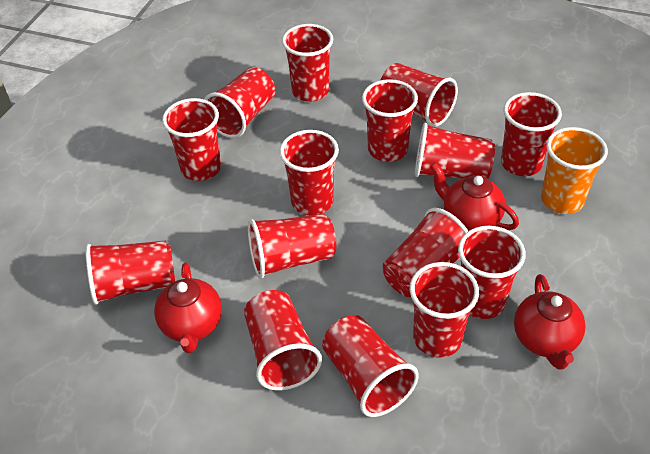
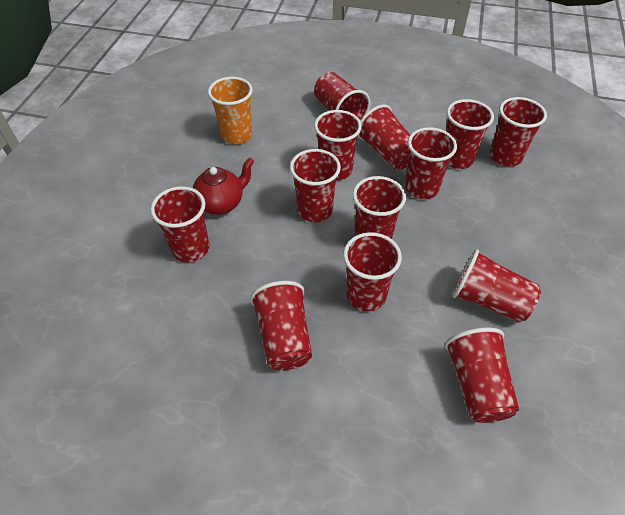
red cup: [85,241,175,305] [162,98,221,181] [204,67,275,138] [244,290,322,390] [248,214,336,279] [280,130,339,215] [282,24,333,102] [322,315,419,417] [362,79,418,162] [381,63,458,127] [383,208,468,297] [410,262,479,358] [415,123,495,179] [458,226,526,319] [501,92,562,176] = 15 -> [150,186,209,262] [250,281,312,370] [290,149,341,222] [314,72,370,120] [314,110,362,180] [343,232,402,311] [353,176,406,239] [358,105,410,170] [405,127,457,199] [445,328,519,423] [446,99,494,169] [452,249,541,323] [489,97,547,166] = 13
red teapot: [154,262,222,353] [430,162,519,231] [514,274,586,370] = 3 -> [193,157,254,215] = 1

